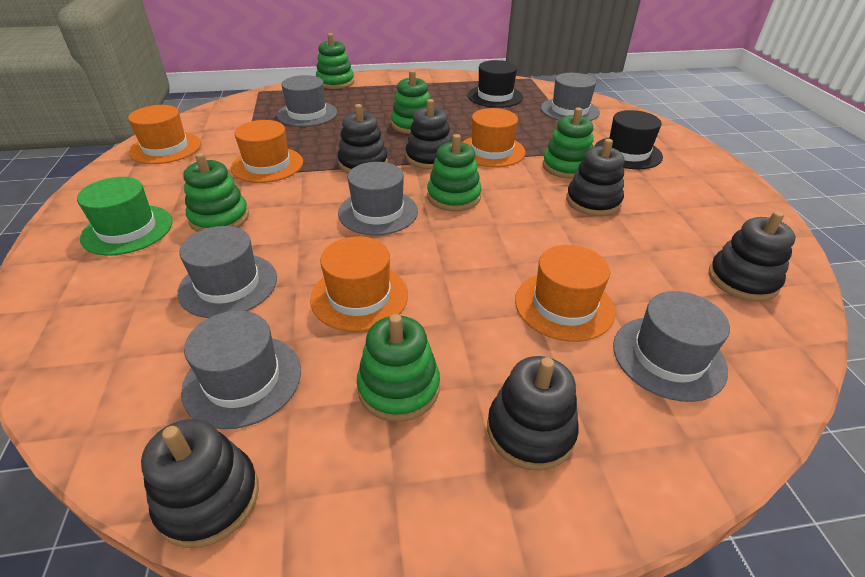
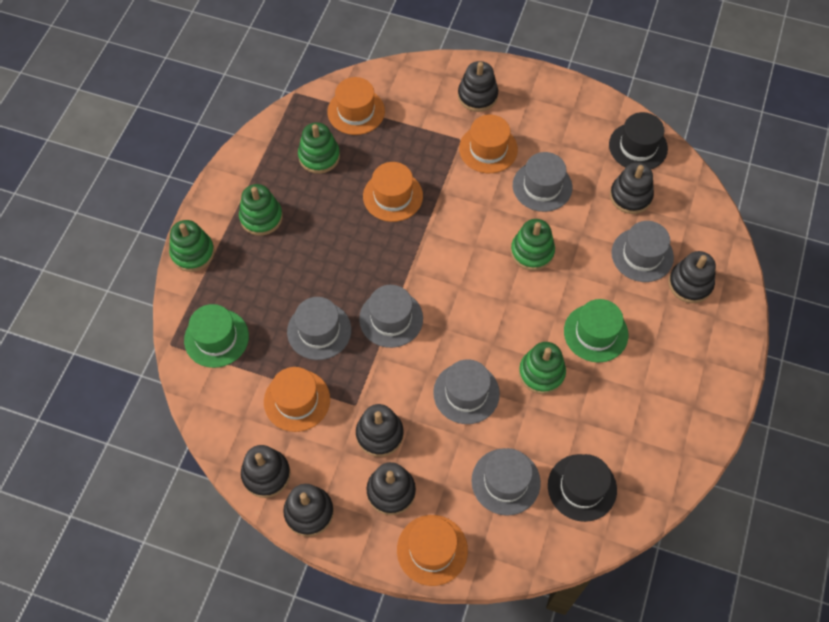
black stacking toy: [141,419,259,548] [338,104,388,173] [406,99,452,169] [487,356,579,471] [566,139,624,216] [709,211,795,302] = 6 -> [241,445,291,498] [283,484,334,537] [356,404,404,457] [366,462,416,515] [458,61,498,112] [610,162,654,214] [668,251,716,303] = 7
green hat: [77,177,173,255] = 1 -> [184,304,249,368] [564,299,628,363] = 2
green stacking toy: [183,153,249,232] [316,33,354,89] [357,314,440,422] [391,70,430,134] [427,134,482,211] [542,107,594,179] = 6 -> [169,220,215,272] [239,184,283,236] [298,122,340,174] [511,219,555,271] [519,342,566,394] = 5

